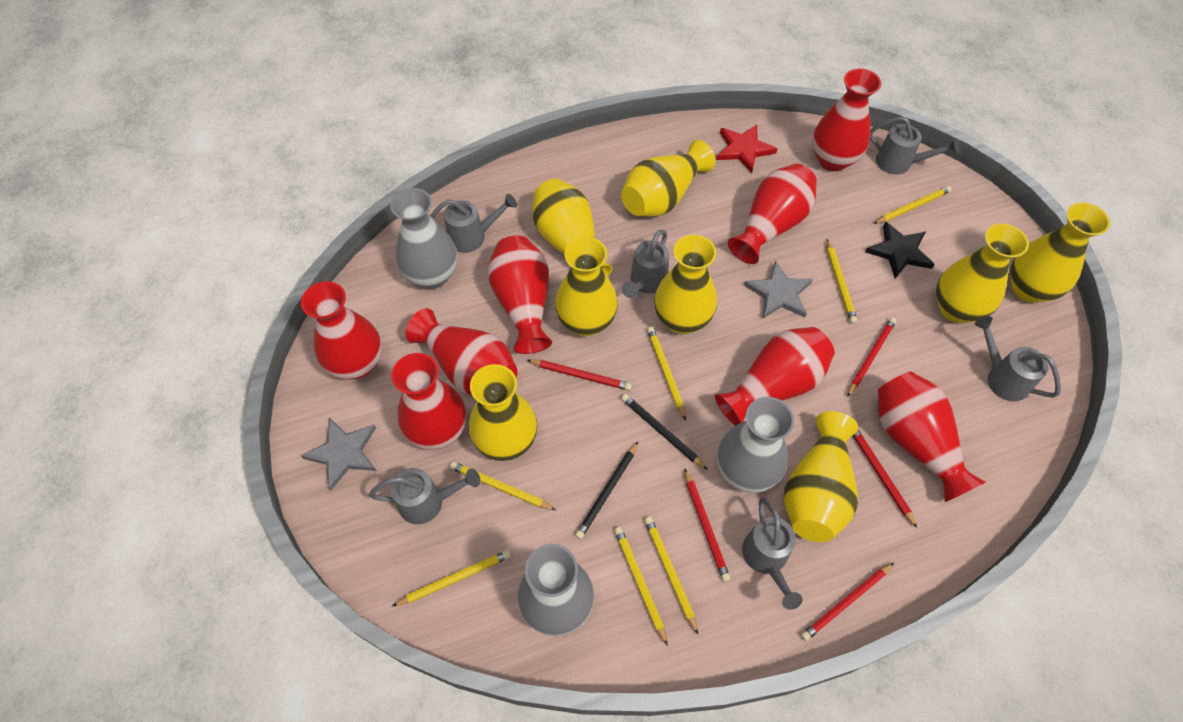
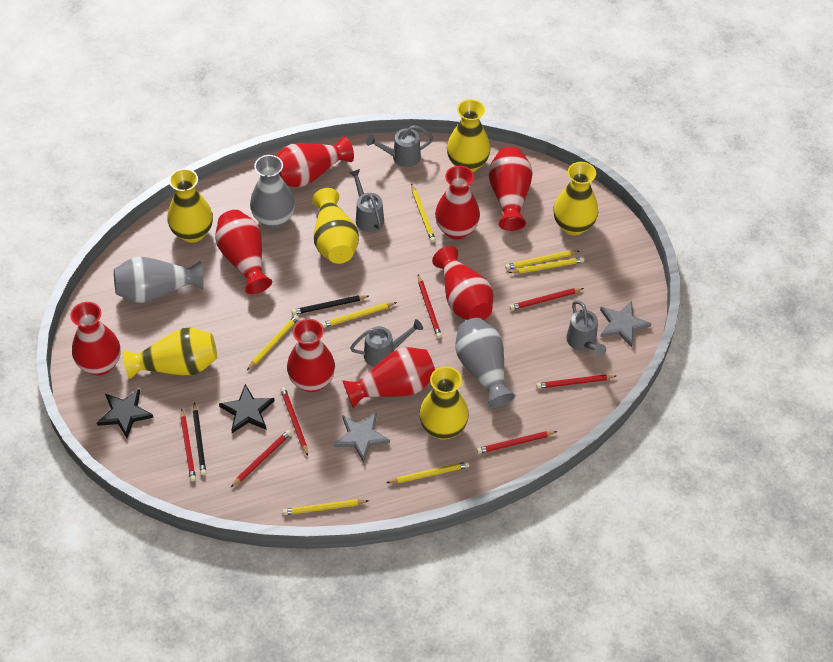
black star: [865,222,935,279] = 1 -> [97,389,154,438] [219,384,275,433] = 2
grey watering can: [369,468,480,524] [430,194,517,253] [622,229,669,298] [742,497,803,610] [870,116,960,174] [975,316,1061,401] = 6 -> [349,169,384,232] [350,319,423,367] [366,125,433,167] [566,301,606,356] = 4
red pencil: [527,359,632,391] [685,469,730,582] [801,563,894,641] [847,318,897,397] [853,430,917,528] = 5 -> [180,408,196,481] [231,430,292,487] [280,387,308,456] [418,275,442,338] [477,431,557,454] [509,288,584,310] [536,374,616,389] = 7
red star: [717,124,777,173] = 1 -> none = 0
yellow vase: [469,364,538,461] [533,179,613,277] [555,237,618,336] [621,140,715,217] [654,235,717,334] [784,411,858,542] [936,223,1029,323] [1010,202,1110,303] = 8 -> [123,327,217,379] [167,169,213,243] [312,188,359,264] [419,366,469,440] [447,99,490,172] [553,162,598,236] = 6

